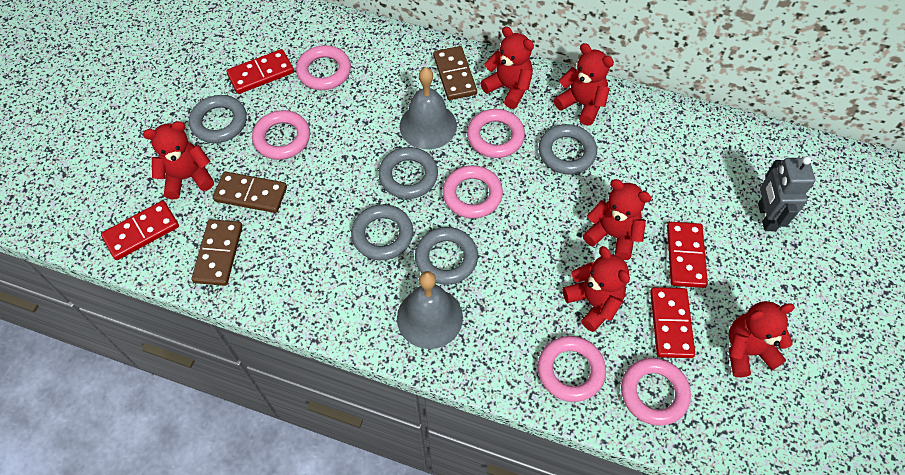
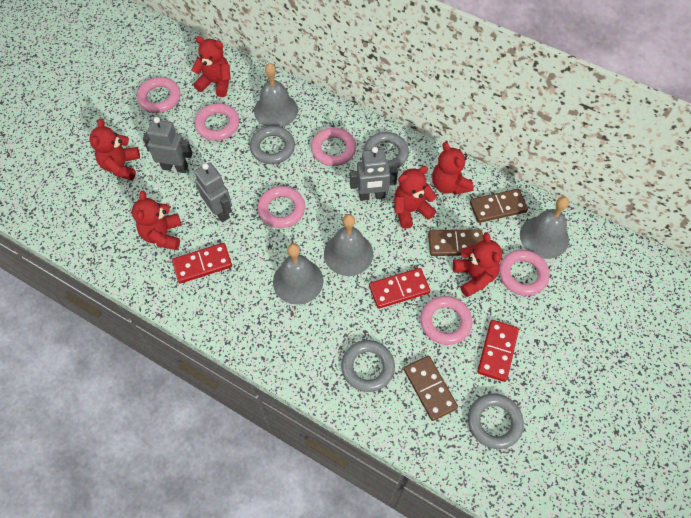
grey bell: [397,271,463,349] [399,67,457,149] = 2 -> [254,63,298,127] [273,243,323,305] [324,214,373,276] [520,196,569,259] = 4
grey ring: [189,95,247,143] [351,204,413,260] [378,147,438,199] [415,227,478,285] [539,124,597,174] = 5 -> [250,126,295,164] [341,340,395,392] [364,132,409,169] [468,394,524,449] = 4
grey robot: [758,156,815,231] = 1 -> [143,117,193,173] [195,162,232,222] [350,147,398,201] = 3
red domino: [101,201,179,260] [226,49,294,94] [650,287,695,358] [667,222,708,288] = 4 -> [172,243,232,284] [369,268,430,309] [477,320,519,382] = 3

